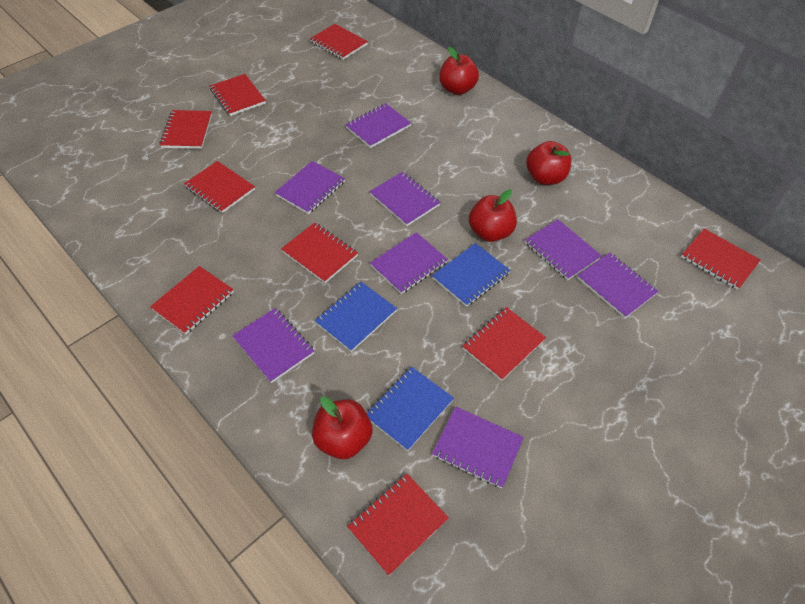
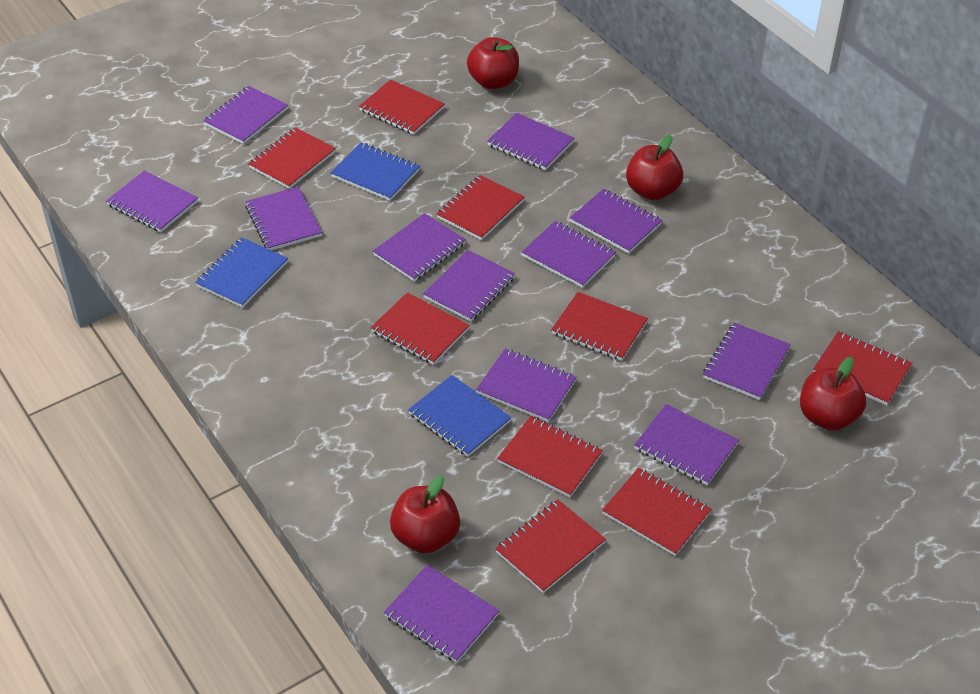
purple notebook: [232,308,314,383] [275,161,345,214] [345,103,411,148] [369,172,440,226] [370,232,448,294] [432,406,524,489] [525,219,602,280] [577,252,659,318] = 8 -> [106,170,198,232] [203,86,288,144] [245,187,322,250] [373,213,466,282] [384,565,500,663] [423,250,515,322] [476,349,577,422] [487,113,574,170] [522,221,616,288] [570,189,662,254] [634,404,739,485] [703,323,791,400] = 12

